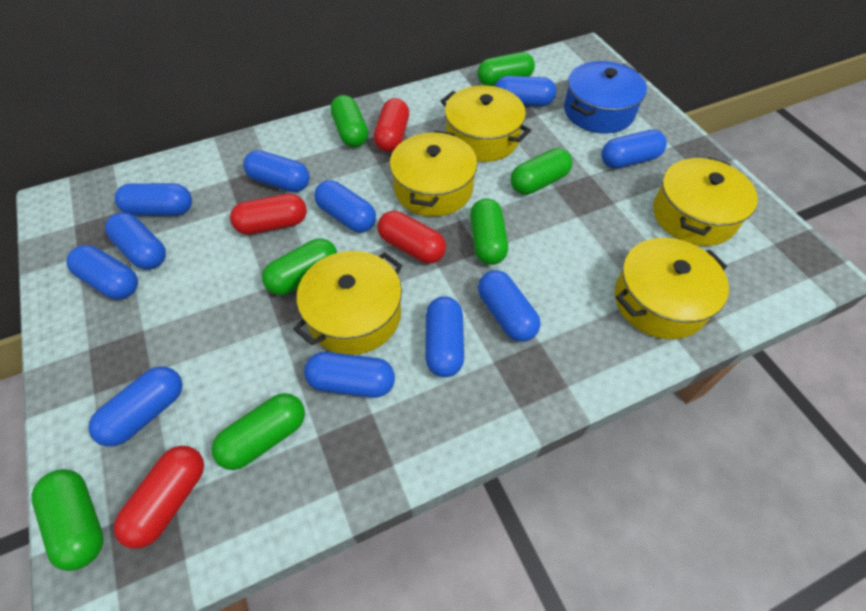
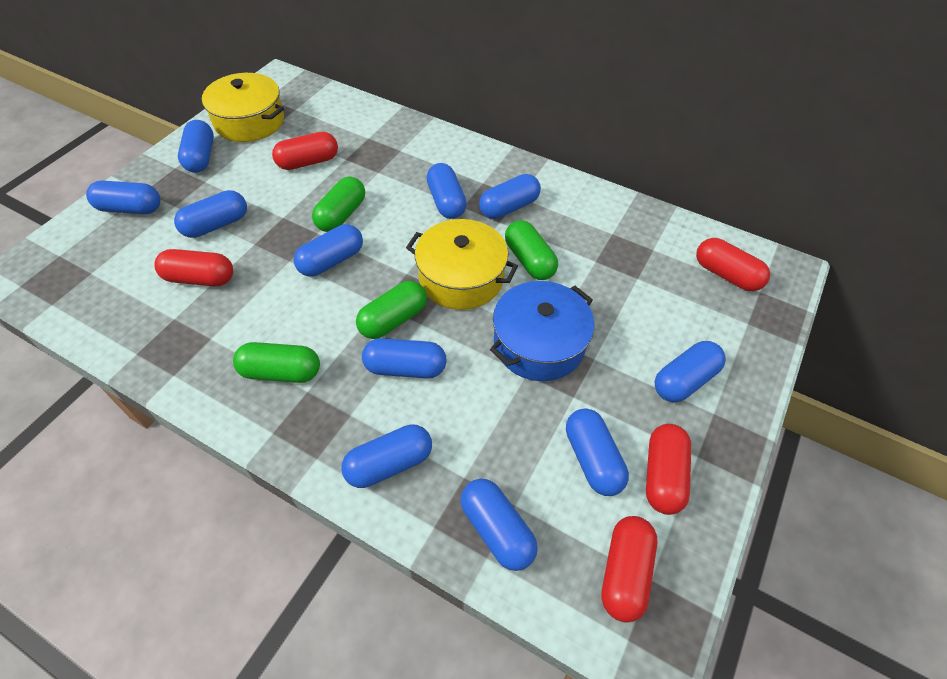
green capsule: [31,469,103,571] [212,393,305,470] [262,238,337,295] [330,95,368,147] [470,198,508,265] [477,52,535,86] [510,148,572,195] = 7 -> [233,342,320,383] [312,177,365,232] [356,281,427,339] [505,220,558,280] = 4
red capsule: [113,446,204,549] [230,194,307,235] [374,98,409,152] [377,211,446,263] = 4 -> [154,249,233,286] [272,132,338,170] [601,516,657,623] [646,424,691,515] [696,238,770,291] = 5
yellow pot: [293,251,403,355] [390,130,478,217] [441,86,531,162] [615,238,729,339] [653,157,758,246] = 5 -> [202,73,284,142] [406,219,518,310] = 2

